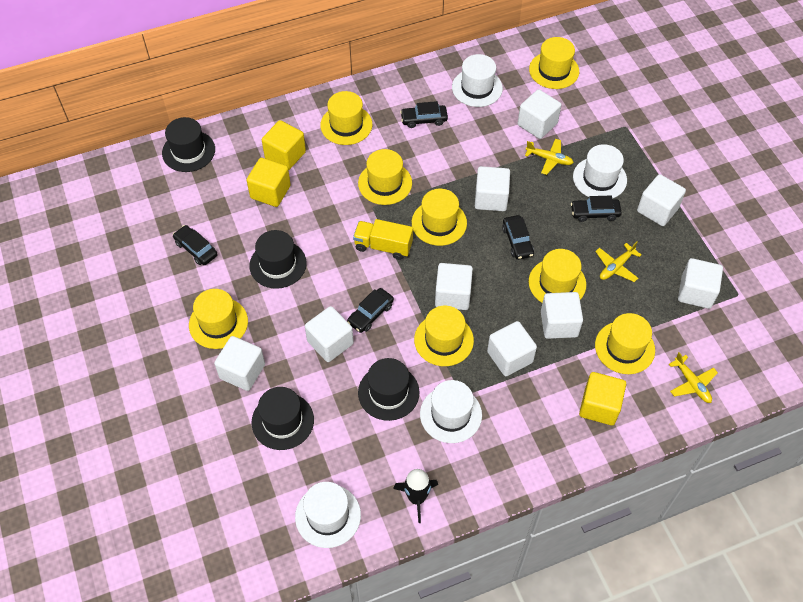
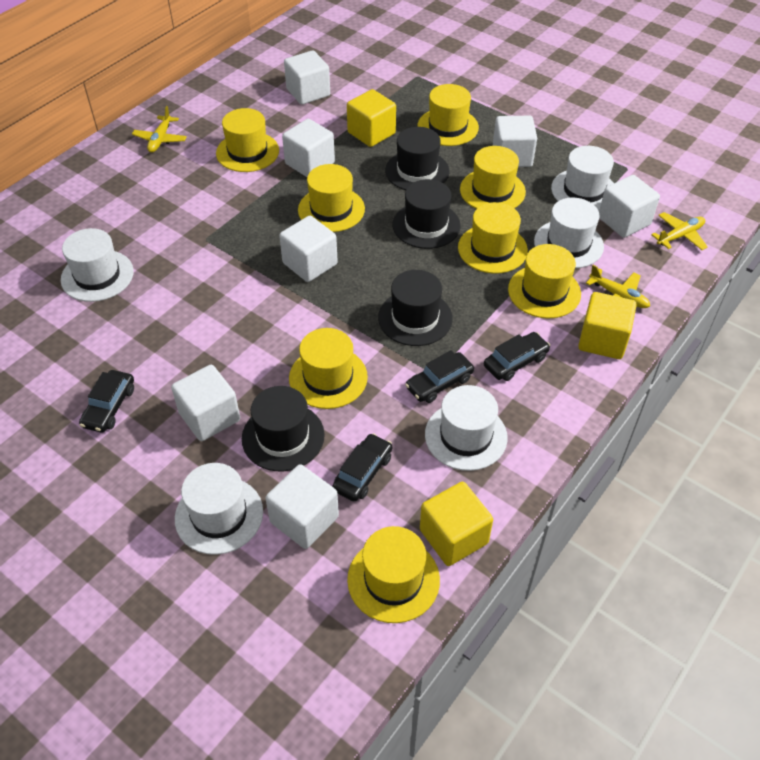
black car: [173,225,218,265] [347,288,394,333] [400,101,448,128] [502,215,534,260] [571,195,622,222] = 5 -> [79,370,134,433] [332,433,392,502] [405,350,474,403] [484,332,550,381] = 4
black rocket: [393,469,438,523] = 1 -> none = 0
white cube: [214,336,265,391] [305,306,354,362] [435,263,473,310] [475,166,510,211] [487,321,537,376] [518,89,561,139] [541,292,583,339] [637,174,686,226] [678,258,723,309] = 9 -> [171,365,240,441] [265,464,339,549] [279,216,338,282] [282,119,335,177] [284,50,330,105] [493,116,537,167] [599,175,660,238] = 7
white hat: [295,482,361,548] [420,380,482,443] [452,54,503,107] [573,144,627,199] = 4 -> [61,228,134,302] [175,463,263,555] [425,385,508,471] [534,198,604,268] [551,146,614,211] = 5
yellow truck: [353,219,413,260] = 1 -> none = 0

